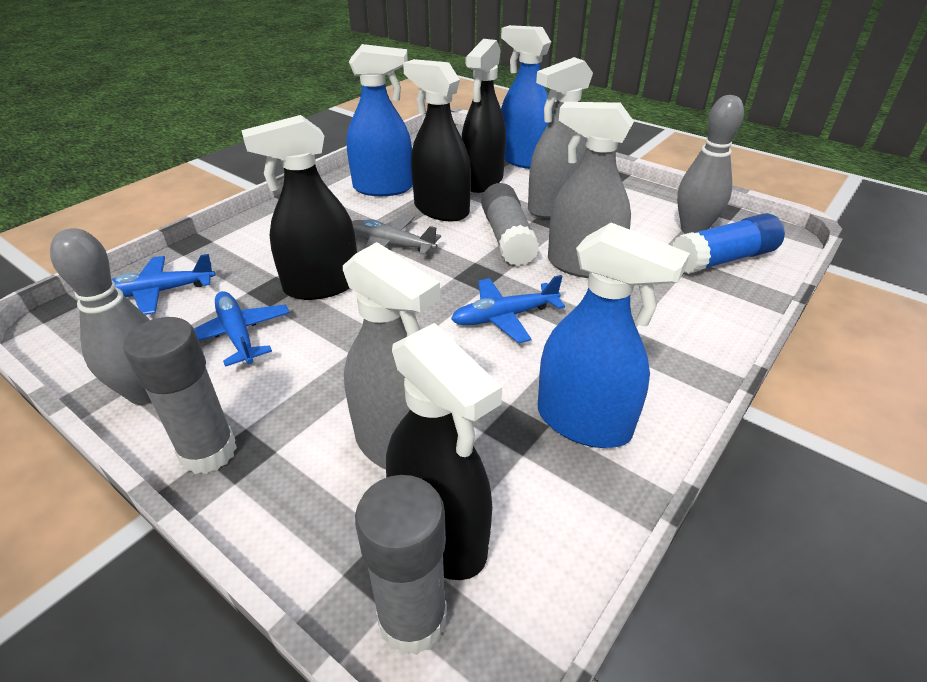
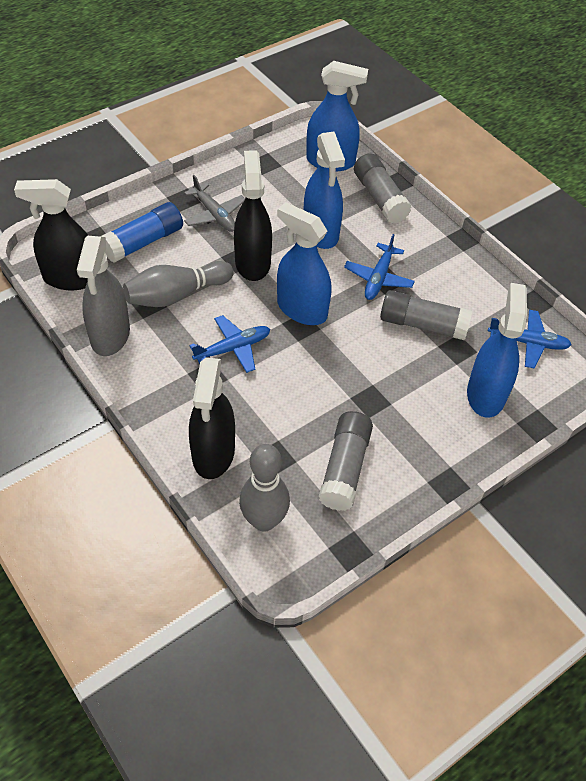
black spray bottle: [241,115,357,300] [386,323,502,580] [403,59,471,222] [462,39,506,193] = 4 -> [14,179,89,290] [189,357,235,479] [234,150,272,281] = 3
blue spray bottle: [347,44,413,196] [501,25,553,169] [538,223,690,448] = 3 -> [277,202,332,325] [304,132,345,249] [306,61,368,171] [467,283,527,418] = 4
grey spray bottle: [343,242,440,470] [528,57,593,218] [548,102,634,278] = 3 -> [77,236,130,356] = 1

